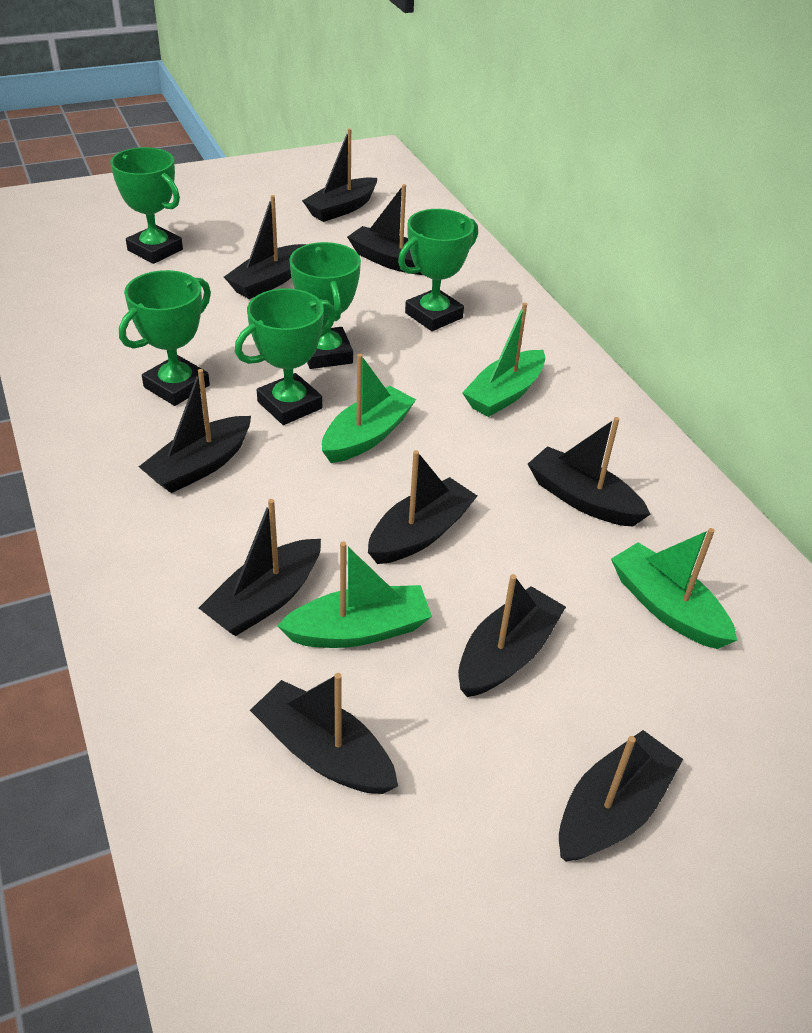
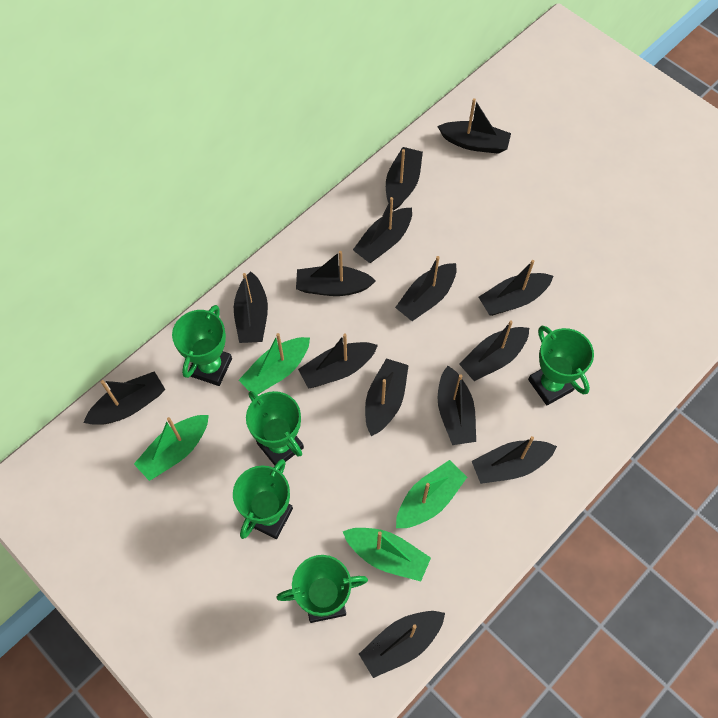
black boat: [139,369,251,493] [199,499,321,636] [224,195,307,299] [250,673,398,794] [302,129,377,222] [347,184,423,275] [368,450,477,564] [458,574,566,697] [528,417,650,527] [559,730,683,862] = 10 -> [83,371,165,425] [234,271,268,343] [296,251,376,296] [298,333,378,388] [353,197,412,263] [359,611,445,678] [365,358,409,436] [386,147,423,211] [395,256,456,321] [437,98,511,154] [438,366,476,445] [459,320,529,381] [472,436,557,484] [479,260,553,316] = 14

